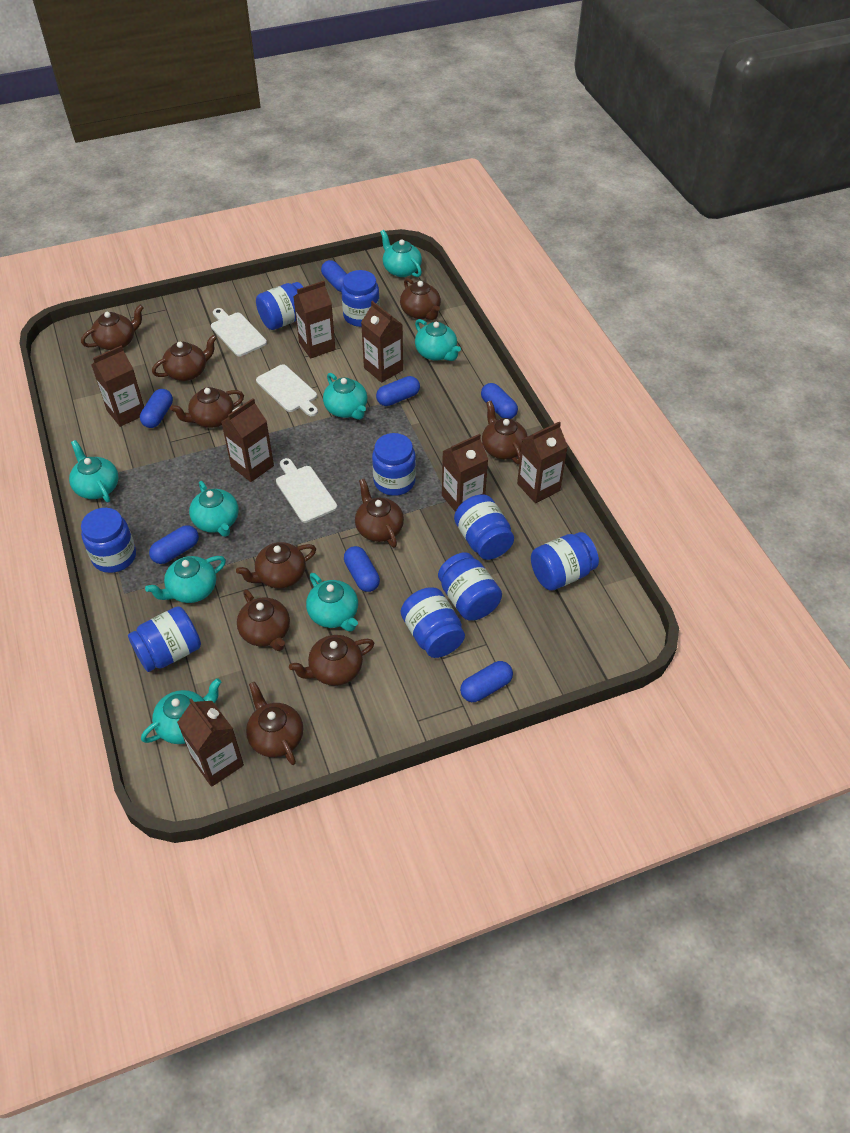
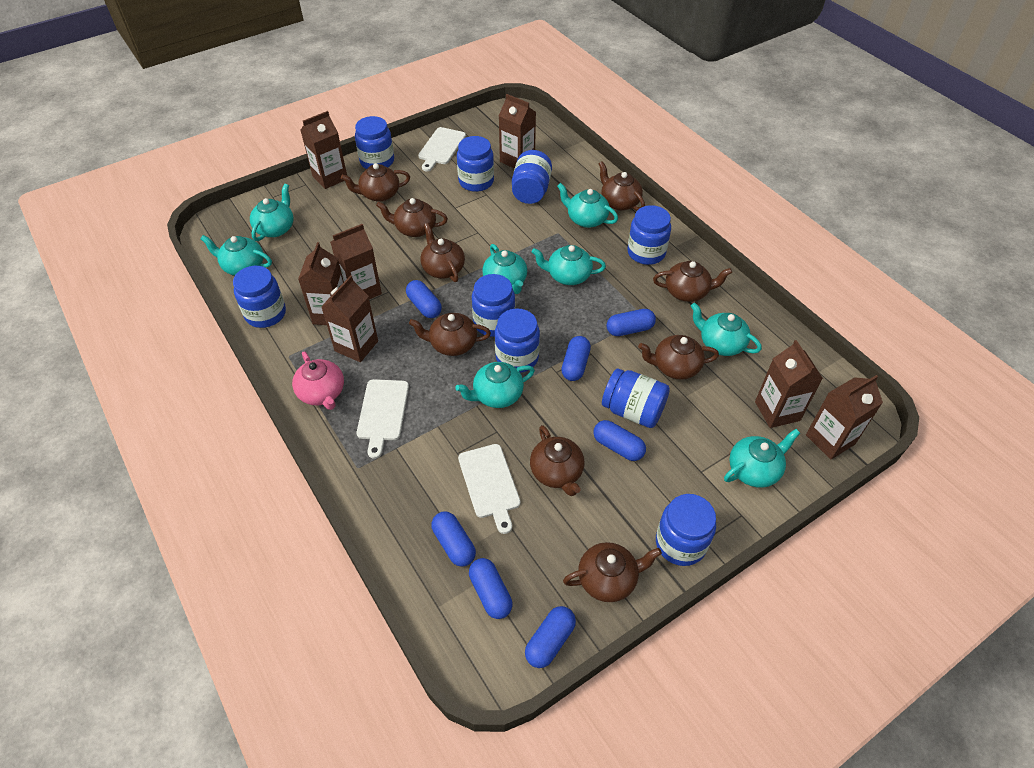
brown teapot: [81,305,144,350] [152,335,217,381] [170,387,244,428] [236,542,316,589] [237,589,290,651] [246,682,303,765] [289,635,374,686] [355,479,404,548] [400,278,441,320] [482,401,528,464] = 10 -> [341,163,410,202] [376,198,448,237] [409,313,491,356] [420,223,465,282] [530,425,585,496] [563,542,662,602] [599,161,645,211] [638,335,719,380] [653,261,732,302] = 9
pink teapot: none = 0 -> [292,352,344,410] = 1

